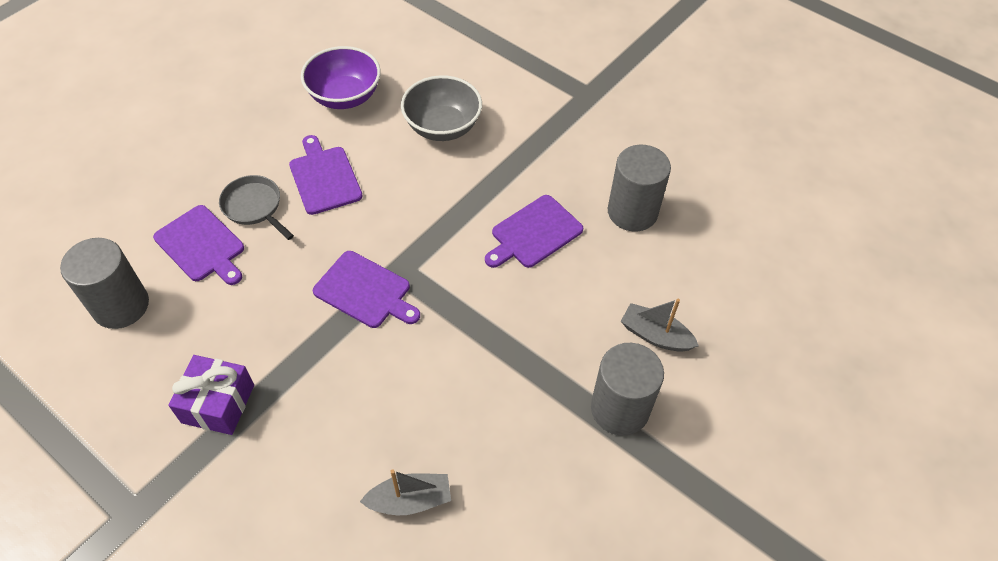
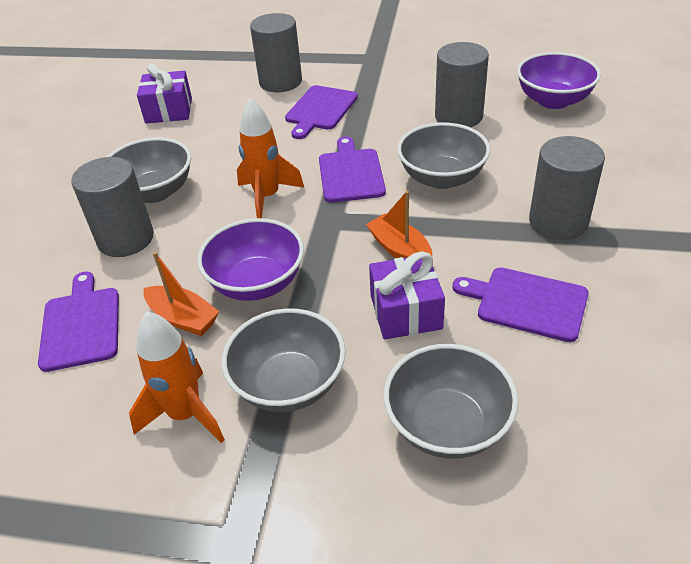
grey boat: [360,469,451,515] [621,299,699,352] = 2 -> none = 0
grey bowl: [401,75,482,141] = 1 -> [107,137,191,203] [222,308,345,412] [384,344,518,459] [397,123,490,189] = 4
grey cylinder: [60,238,149,329] [591,343,664,436] [608,145,671,231] = 3 -> [71,157,154,257] [250,13,302,92] [435,42,489,128] [529,136,605,240] = 4
grey pan: [219,175,294,240] = 1 -> none = 0
orange boat: none = 0 -> [143,252,220,336] [366,191,432,258] = 2
orange rocket: none = 0 -> [129,312,225,443] [237,97,304,218] = 2
purple bowl: [301,46,381,109] = 1 -> [197,218,304,301] [517,52,601,109] = 2
purple gift: [168,355,254,435] = 1 -> [137,63,192,124] [369,251,445,340] = 2

